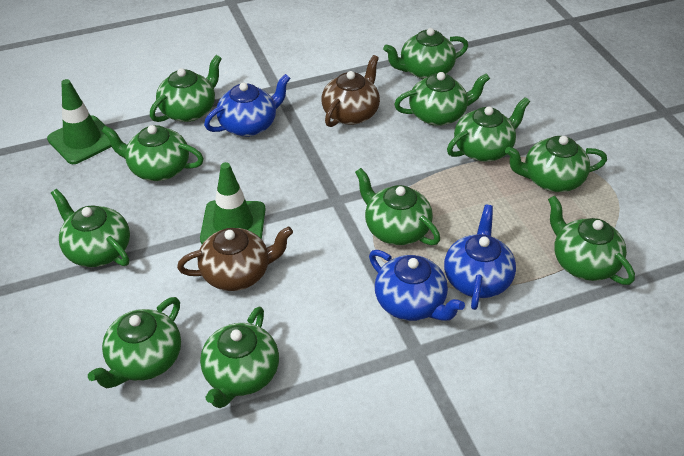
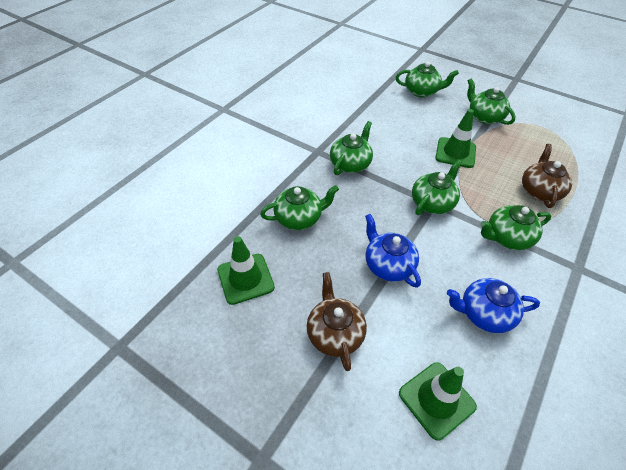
blue teapot: [204,74,291,137] [369,250,465,321] [444,205,516,310] = 3 -> [365,214,421,288] [447,278,540,333] = 2
green teapot: [51,189,130,267] [88,297,181,388] [101,125,204,181] [150,55,222,122] [200,306,279,408] [355,168,440,245] [383,28,468,79] [394,72,490,126] [447,97,530,162] [505,136,607,192] [548,196,635,285] = 11 -> [260,185,339,230] [330,121,373,175] [396,61,459,97] [412,159,462,215] [467,78,516,125] [480,205,551,250] = 6
green traffic cone: [47,79,112,164] [200,162,266,244] = 2 -> [217,236,275,305] [399,363,477,440] [435,109,476,168] = 3

